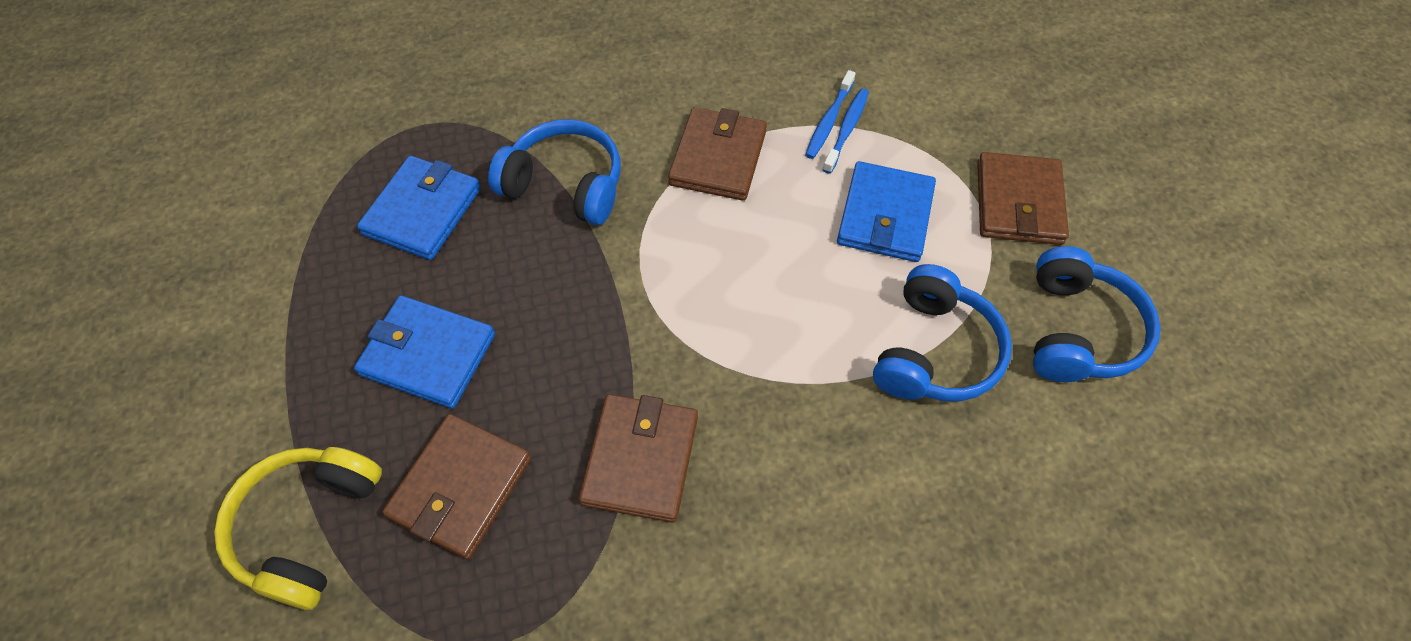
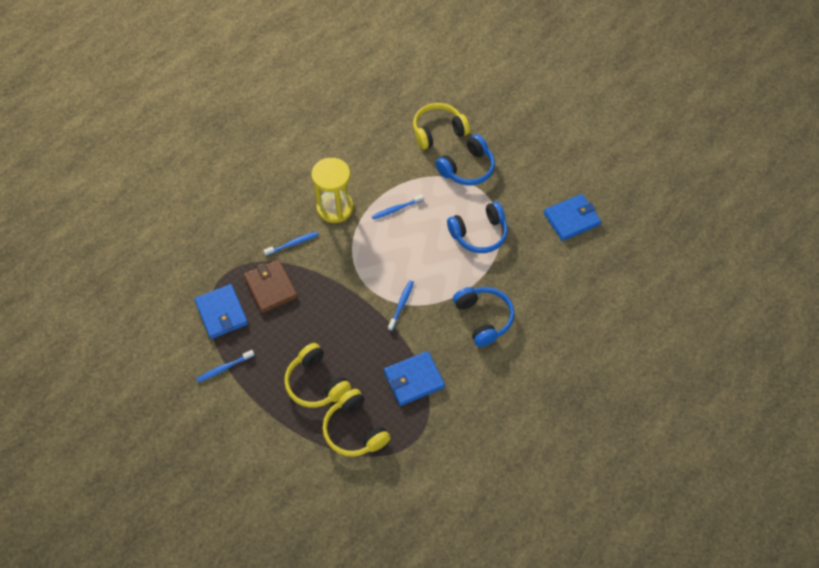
blue toothbrush: [805,70,856,159] [822,88,869,174] = 2 -> [196,350,254,383] [263,231,318,256] [372,194,424,220] [388,280,414,331] = 4
brown wallet: [382,414,531,559] [579,394,698,523] [668,107,767,201] [977,152,1069,245] = 4 -> [243,259,298,313] = 1
yellow headphones: [214,447,382,610] = 1 -> [284,343,351,408] [322,389,390,457] [413,103,470,150] = 3
yellow hourglass: none = 0 -> [311,158,354,223] = 1

